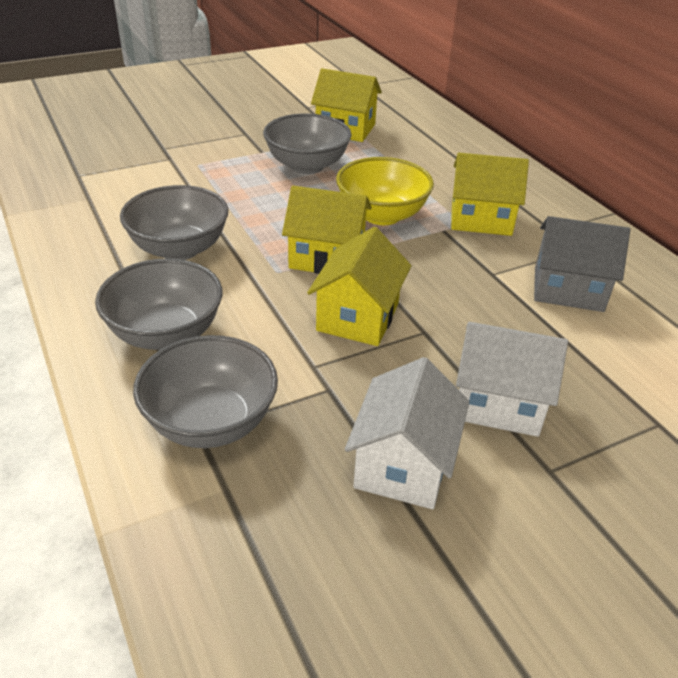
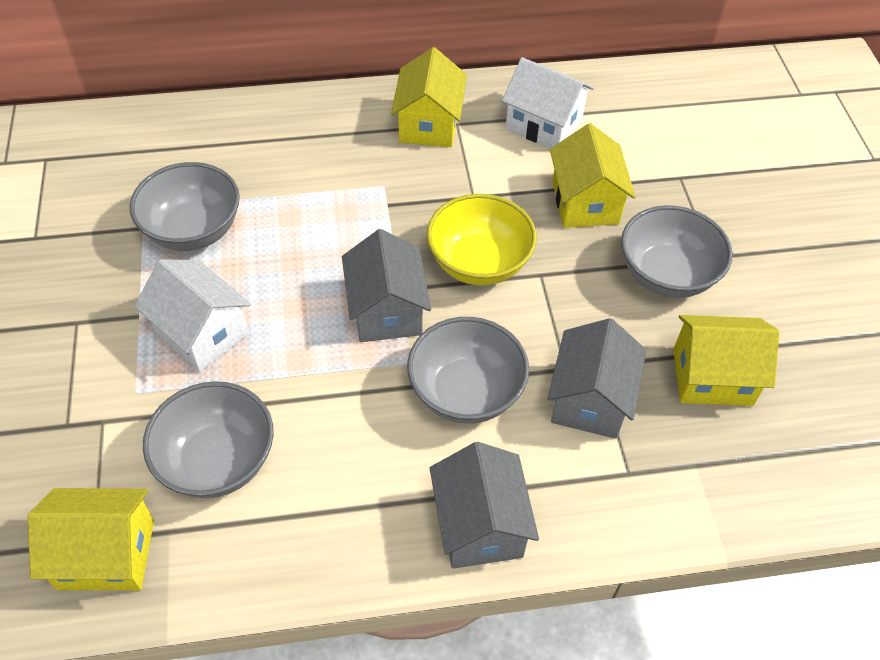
grey house: [534,216,630,312] = 1 -> [342,229,431,342] [430,442,539,569] [548,318,646,439] = 3

